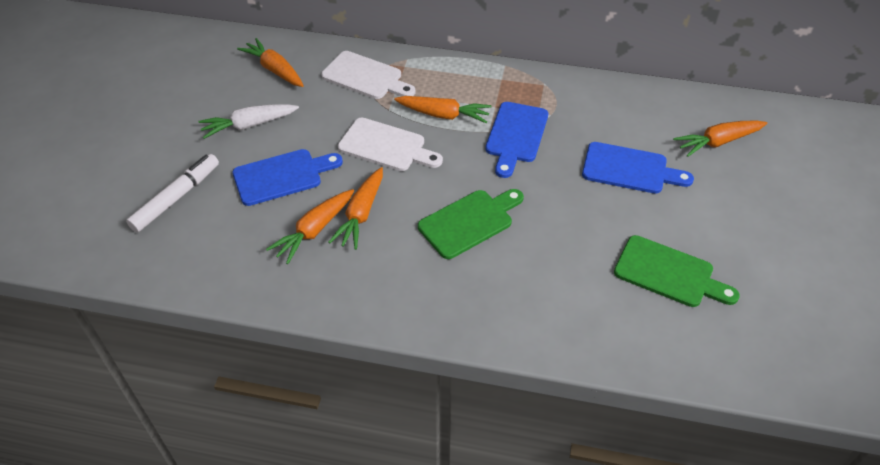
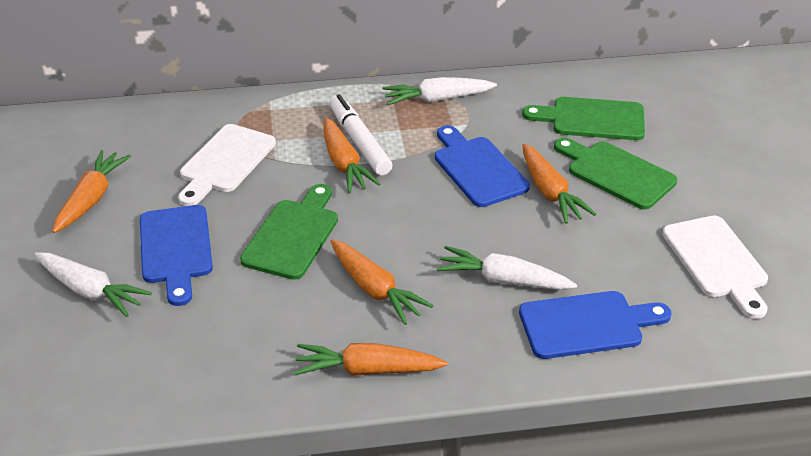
green cutting board: [418,189,524,259] [614,235,740,307] = 2 -> [240,184,338,280] [522,97,645,140] [554,137,677,210] = 3
white carrot: [198,104,299,139] = 1 -> [35,252,152,317] [382,77,497,105] [436,246,577,290] = 3

